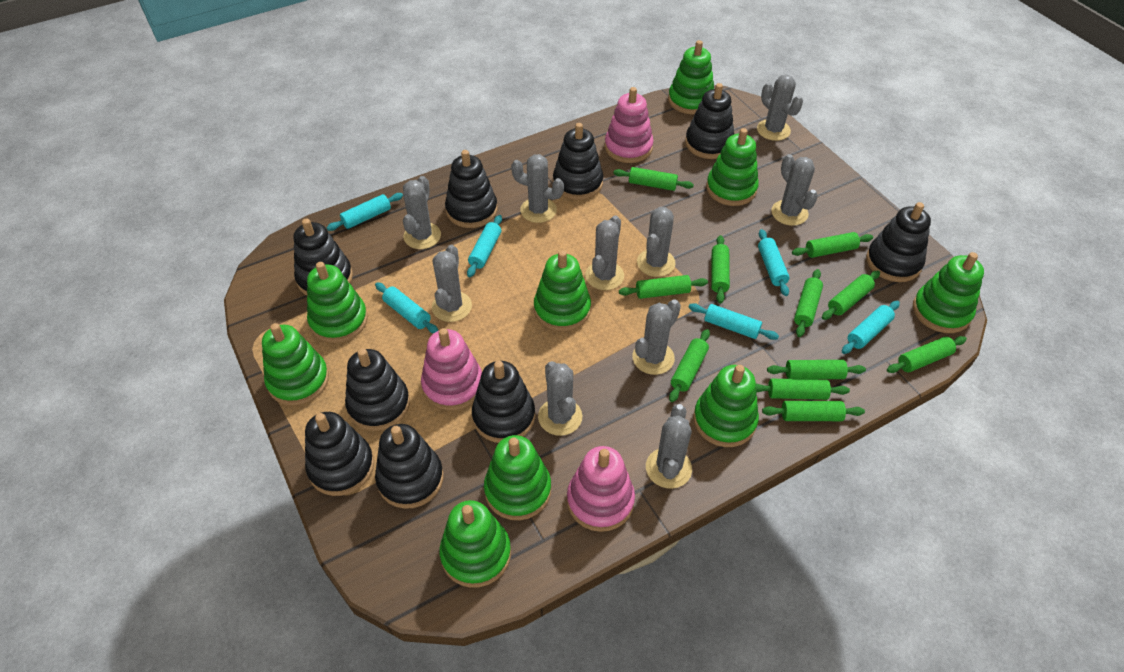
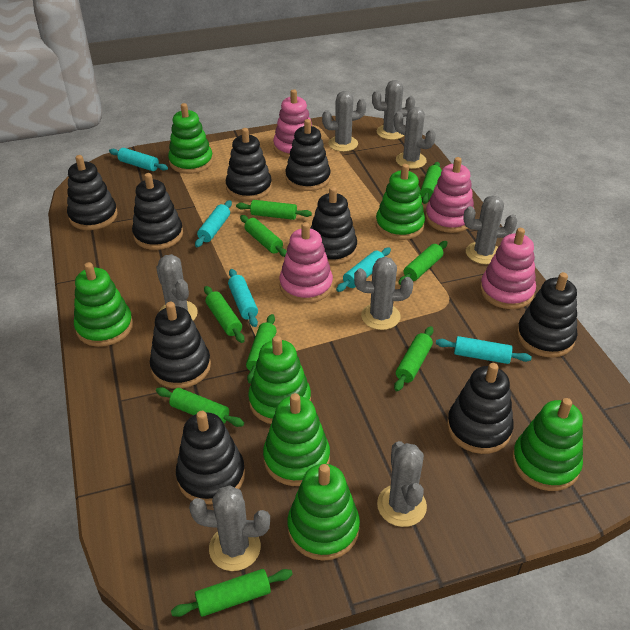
green rolling pin: [613,167,694,191] [619,275,708,299] [669,329,710,402] [711,235,730,303] [756,379,850,400] [762,401,865,421] [767,360,866,379] [792,232,873,258] [794,269,823,337] [822,270,880,320] [887,336,967,373] = 11 -> [156,387,244,427] [171,569,293,617] [204,286,245,343] [236,200,312,220] [240,215,287,257] [246,314,277,384] [394,326,433,391] [398,241,448,285] [420,162,442,204] = 9
green stacking toy: [262,323,329,406] [307,262,368,343] [440,500,511,588] [484,435,551,520] [534,250,591,331] [668,40,714,114] [693,365,759,447] [706,128,759,206] [913,252,984,333] = 9 -> [74,262,133,347] [168,103,213,174] [248,336,311,424] [263,393,330,486] [287,464,360,561] [376,164,425,240] [512,398,583,491] = 7
grey cactus: [403,176,441,249] [432,245,472,322] [511,154,564,223] [538,361,582,436] [585,215,624,290] [633,299,681,375] [637,207,675,277] [646,404,692,489] [757,75,803,141] [771,154,818,226] = 10 -> [156,254,198,321] [189,485,270,571] [322,91,366,152] [354,257,413,330] [372,80,415,140] [377,441,427,527] [394,107,436,169] [463,195,517,264] = 8
pink stacking toy: [421,328,482,410] [567,446,635,532] [605,87,653,163] = 3 -> [273,89,312,158] [279,222,333,303] [425,157,474,233] [480,228,536,309] = 4
turquoise rolling pin: [327,193,403,231] [375,282,438,334] [467,215,502,277] [689,303,779,340] [758,229,790,296] [842,301,900,354] = 6 -> [109,148,168,171] [195,200,232,247] [228,269,258,327] [336,248,391,292] [436,336,532,364] = 5

